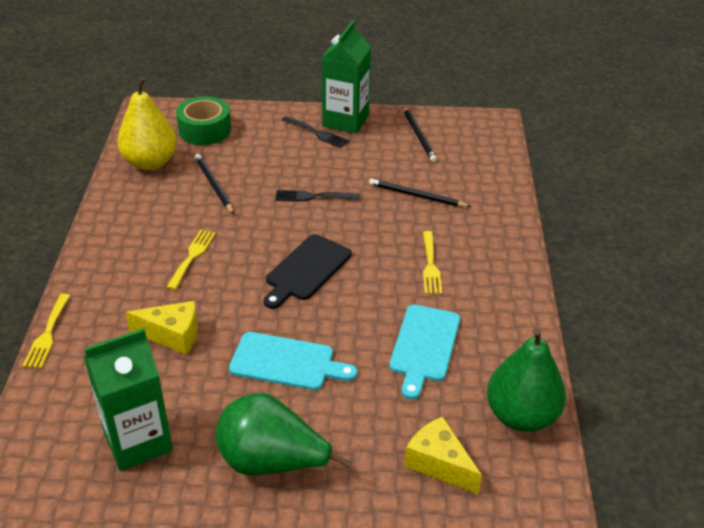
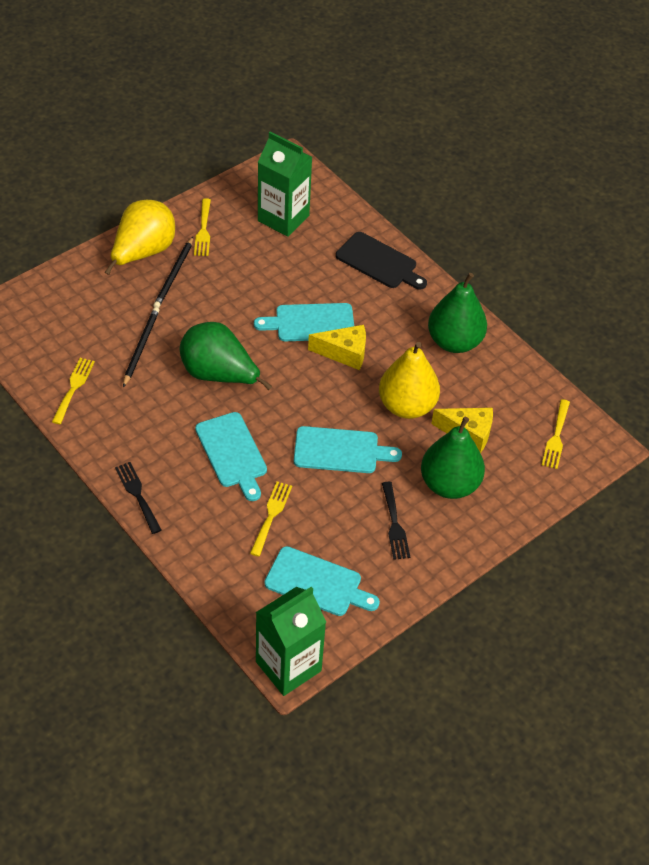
black pencil: [195,154,234,214] [369,178,471,207] [404,107,437,162] = 3 -> [123,307,159,387] [153,237,193,308] = 2
green pear: [215,393,353,476] [487,328,566,432] = 2 -> [180,322,272,390] [421,417,485,499] [428,273,487,353] = 3
green tape: [176,96,231,145] = 1 -> none = 0
turquoise cutting board: [229,332,357,390] [389,305,460,399] = 2 -> [195,412,267,501] [254,303,354,341] [264,546,380,616] [294,426,402,473] = 4
yellow fork: [23,294,71,368] [166,229,216,290] [423,231,442,294] = 3 -> [52,358,95,424] [194,198,211,256] [250,481,292,557] [542,399,570,469] = 4
yellow pear: [117,77,177,170] = 1 -> [105,200,175,275] [379,342,440,419] = 2

